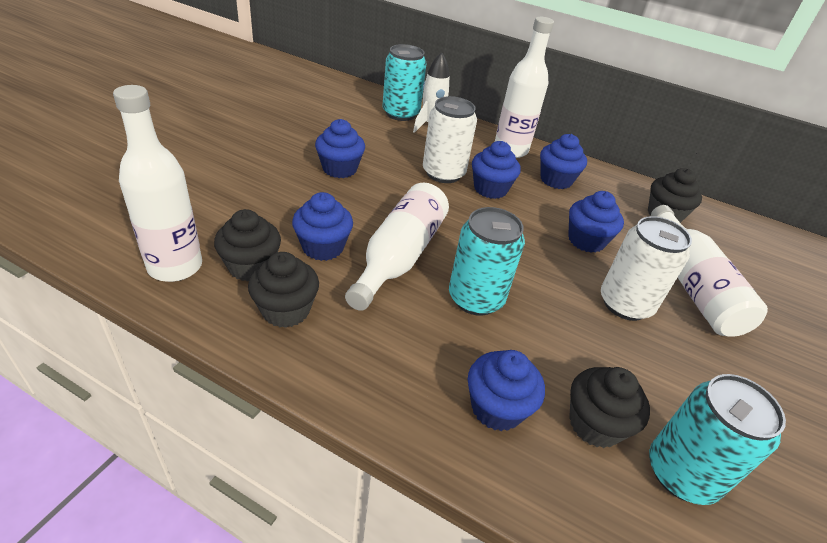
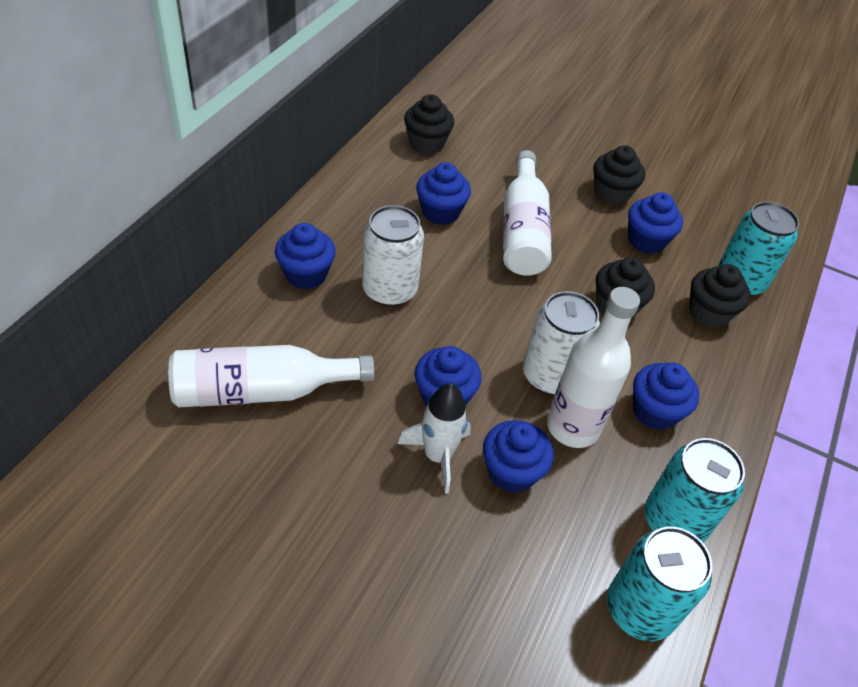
white bottle: [113,85,202,282] [345,183,449,311] [495,17,554,158] [651,205,768,337] = 4 -> [168,345,374,408] [503,150,552,276] [547,287,640,448] = 3

